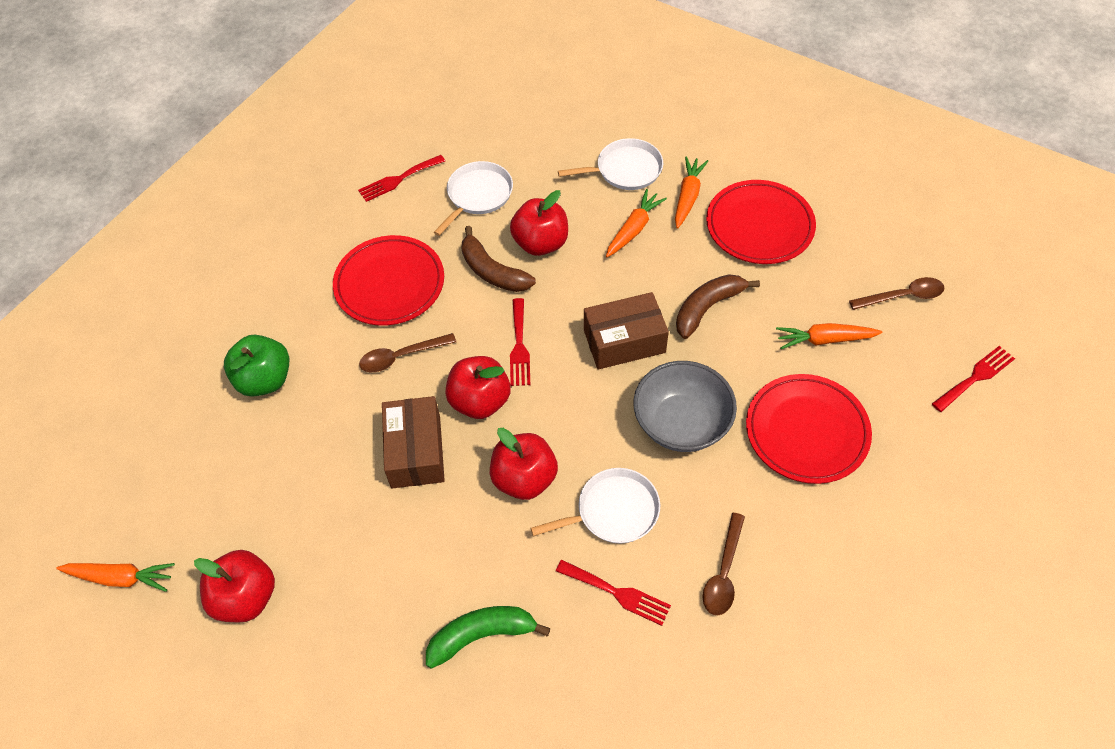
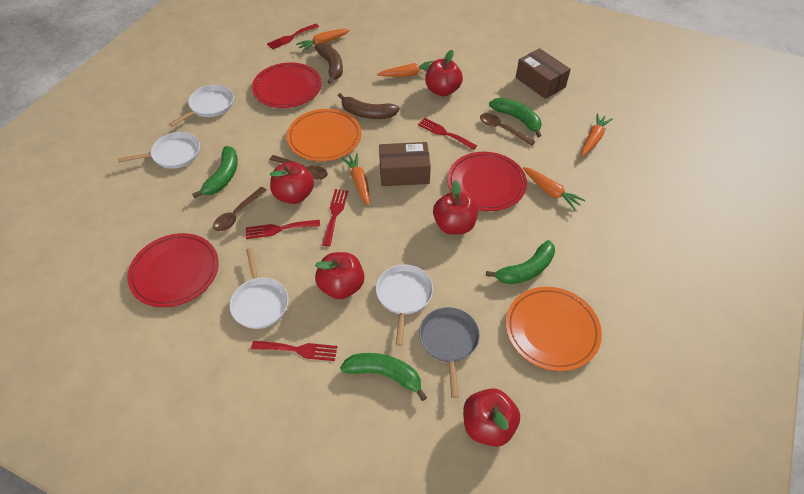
green apple: [224,335,289,397] = 1 -> none = 0
green banana: [426,606,551,668] = 1 -> [192,146,238,198] [340,353,427,401] [486,240,555,284] [489,98,542,137] = 4
grey bowl: [633,361,737,452] = 1 -> none = 0
grey pan: none = 0 -> [419,307,480,398] = 1
orange carrot: [56,563,175,592] [606,189,667,258] [675,156,708,229] [776,323,882,349] = 4 -> [296,29,350,52] [341,153,370,206] [377,61,434,77] [523,167,585,210] [581,113,613,157] = 5
orange plate: none = 0 -> [287,109,361,161] [506,287,602,371] = 2
red apple: [194,550,275,622] [445,356,511,419] [490,428,558,500] [510,190,568,256] = 4 -> [270,162,314,204] [315,252,364,299] [425,50,463,96] [433,180,478,235] [463,388,520,447] = 5
red fork: [358,155,445,202] [510,298,530,386] [556,560,671,626] [932,346,1015,412] = 4 -> [246,220,320,239] [251,341,337,361] [267,24,319,50] [322,189,348,246] [418,118,477,150] = 5
white pan: [434,161,513,236] [531,468,660,544] [558,138,663,190] = 3 -> [118,132,200,169] [169,85,234,127] [230,248,289,329] [376,265,433,346] = 4

